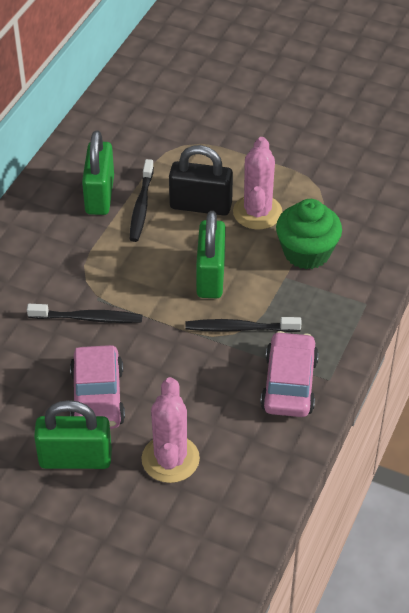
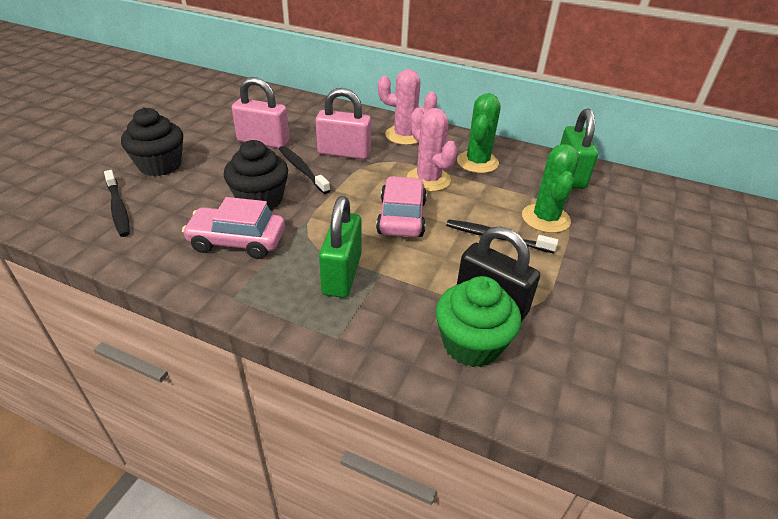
black cupcake: none = 0 -> [121,107,183,176] [224,140,288,210] = 2
green cactus: none = 0 -> [457,93,501,173] [522,144,580,233] = 2
green padlock: [34,400,112,469] [82,131,114,215] [196,211,226,298] = 3 -> [319,196,361,298] [560,109,598,189] = 2
pink padlock: none = 0 -> [232,77,289,148] [316,88,371,160] = 2

